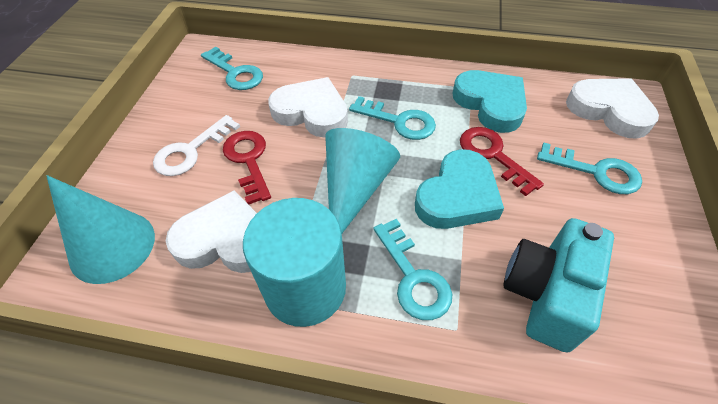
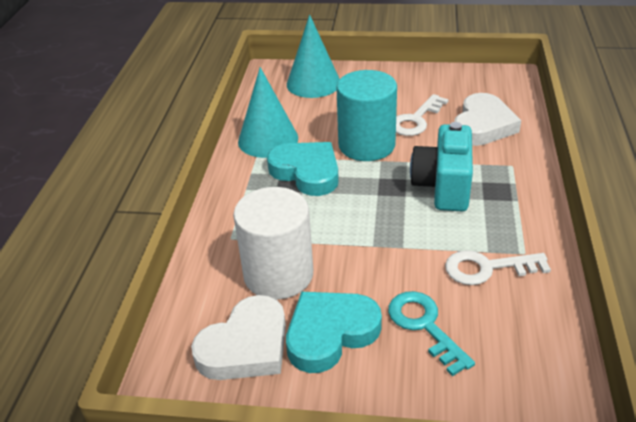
red key: [223,131,271,205] [460,127,544,196] = 2 -> none = 0
turquoise key: [201,47,263,90] [349,96,436,140] [373,219,452,320] [537,143,642,194] = 4 -> [388,291,475,376] = 1
white cylinder: none = 0 -> [233,187,313,300] = 1
white heart: [166,191,257,273] [268,77,348,138] [566,78,659,139] = 3 -> [191,295,286,380] [454,93,521,146] = 2
white key: [153,115,240,176] = 1 -> [396,94,449,136] [445,250,551,285] = 2

